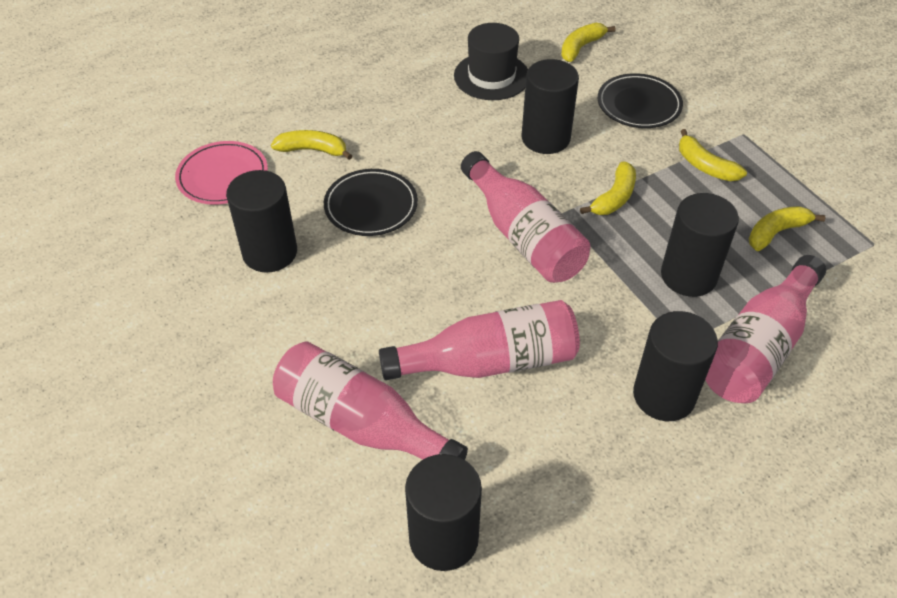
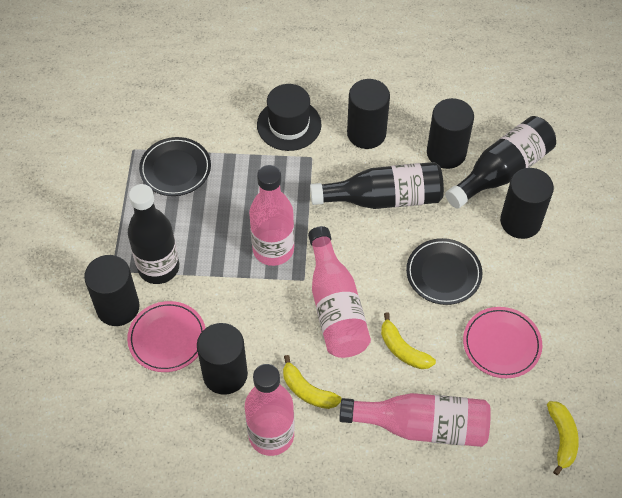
black bottle: none = 0 -> [128,184,179,284] [310,162,444,209] [445,116,556,209] = 3
pink plate: [175,141,268,205] = 1 -> [127,301,205,372] [463,307,542,378] = 2
yellow banana: [271,130,352,160] [561,23,616,62] [580,161,636,215] [679,129,747,181] [749,206,826,251] = 5 -> [283,355,342,409] [381,312,436,369] [547,401,579,475] = 3

